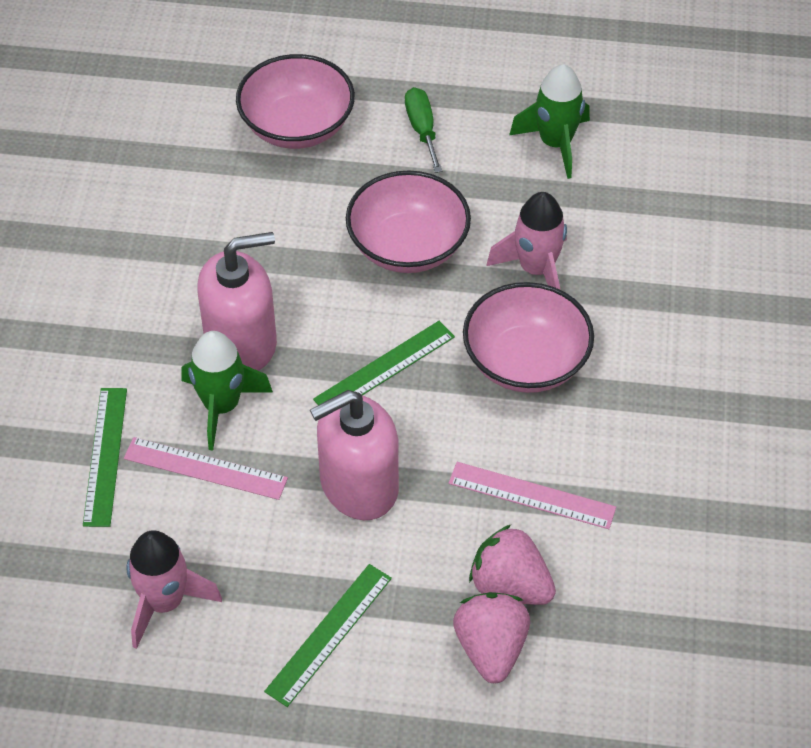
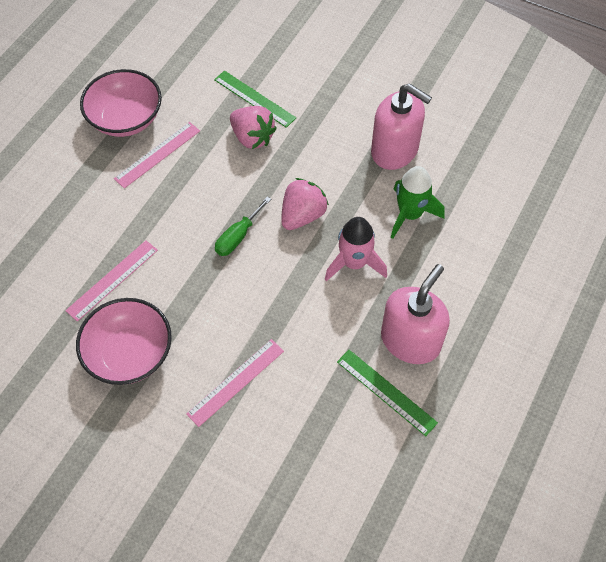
green rocket: [182,331,273,450] [509,64,590,179] = 2 -> [391,166,445,239] = 1
green ruler: [83,388,127,527] [264,564,392,707] [313,321,455,405] = 3 -> [214,71,296,128] [337,350,438,436] = 2
pink bowl: [236,54,355,149] [346,170,471,273] [463,282,594,393] = 3 -> [76,298,172,385] [80,69,162,137] = 2
pink rocket: [126,530,222,649] [486,192,567,290] = 2 -> [325,217,387,281] = 1
pink ruler: [124,437,288,500] [449,462,616,529] = 2 -> [65,240,158,322] [114,122,200,189] [186,339,284,427] = 3

